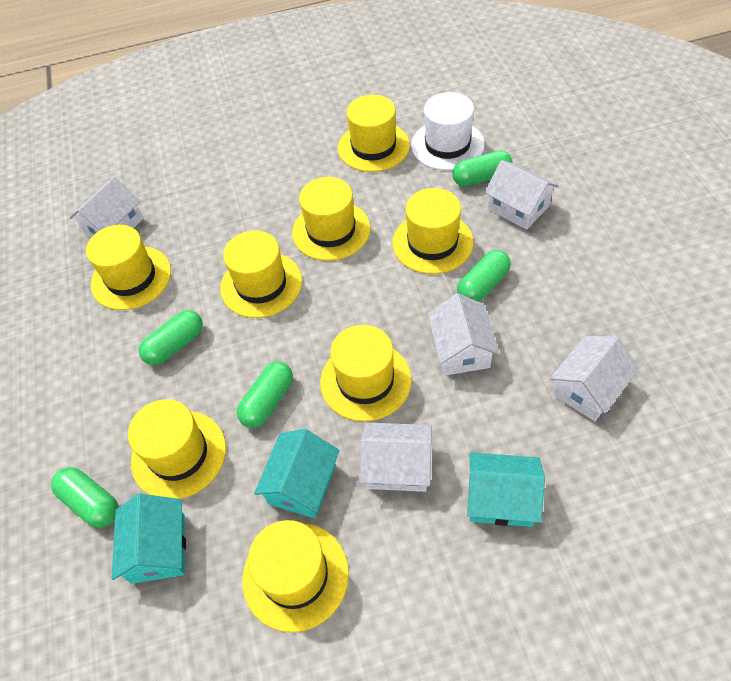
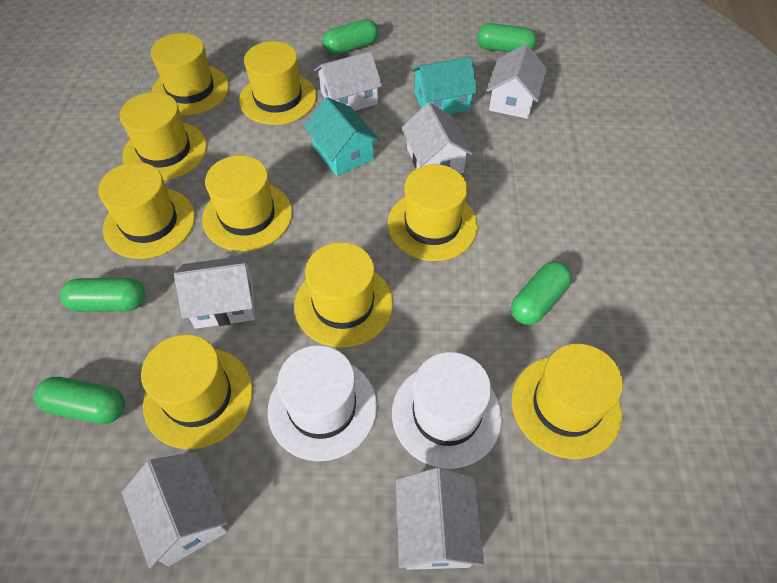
turquoise house: [111,494,186,584] [254,429,339,518] [467,452,545,527] = 3 -> [304,97,379,176] [411,56,478,114] = 2
white hat: [411,92,485,170] = 1 -> [268,345,377,461] [392,352,502,469] = 2
white house: [69,177,143,238] [360,422,432,492] [428,293,500,375] [484,160,558,230] [550,336,639,421] = 5 -> [122,452,228,568] [174,255,255,329] [315,51,382,111] [396,467,484,570] [402,102,473,174] [487,44,547,119] = 6
yellow hat: [86,225,171,310] [128,399,226,499] [220,230,302,318] [242,520,349,633] [292,177,371,261] [320,325,412,422] [338,95,410,172] [392,188,473,274] = 8 -> [98,162,195,259] [120,92,207,181] [141,334,253,449] [151,33,229,116] [202,155,292,251] [239,41,317,125] [294,242,393,348] [387,164,478,261] [512,344,623,459] = 9

